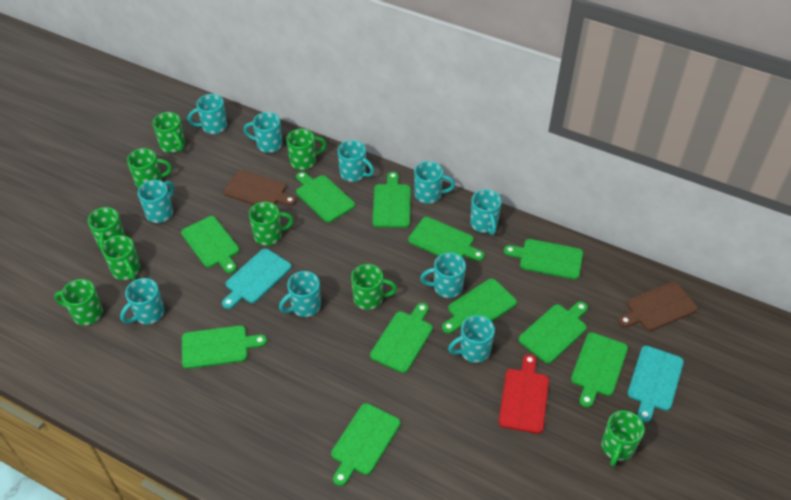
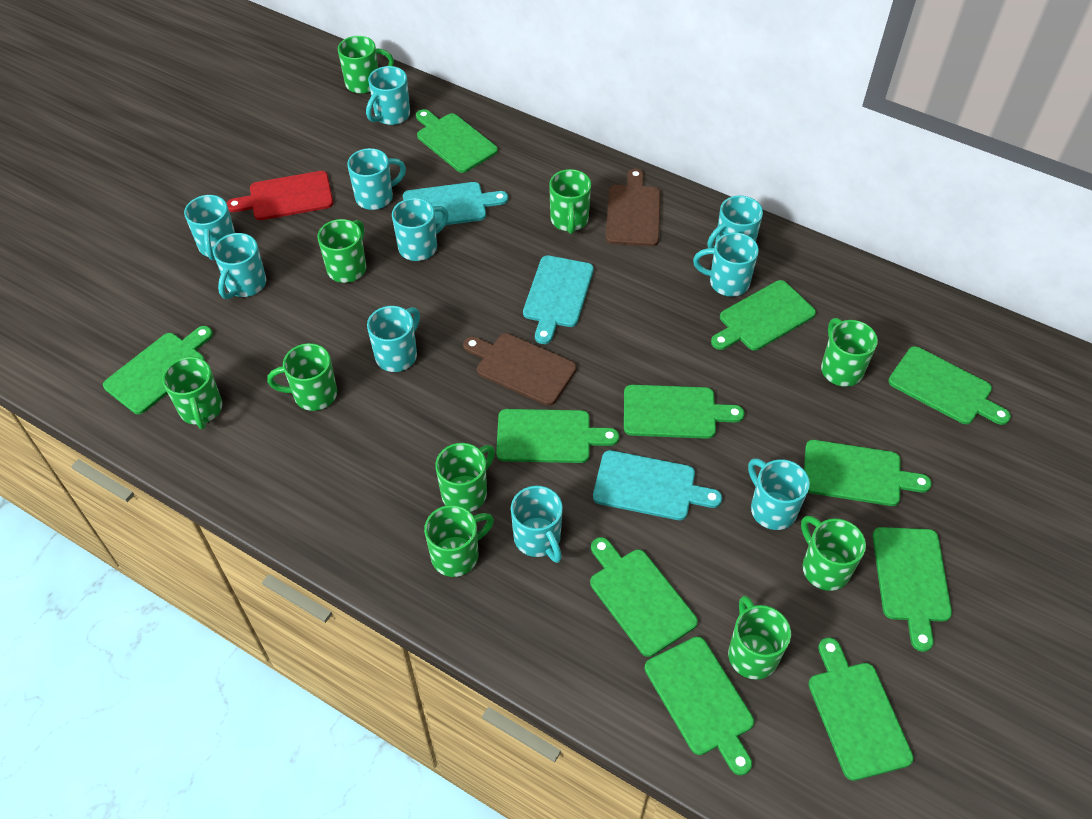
green mug: [54,279,103,325] [88,207,125,252] [102,235,140,280] [127,148,172,188] [152,112,185,153] [249,202,293,246] [286,129,326,170] [351,264,397,310] [601,410,645,466] = 9 -> [162,357,223,429] [267,343,337,411] [318,219,366,283] [338,36,394,94] [424,505,494,577] [435,443,495,512] [549,169,591,234] [728,596,791,680] [801,516,866,591] [821,318,878,387] = 10
turquoise cutting board: [222,249,291,309] [628,346,684,423] = 2 -> [403,182,508,226] [523,255,594,344] [593,450,722,520] = 3

